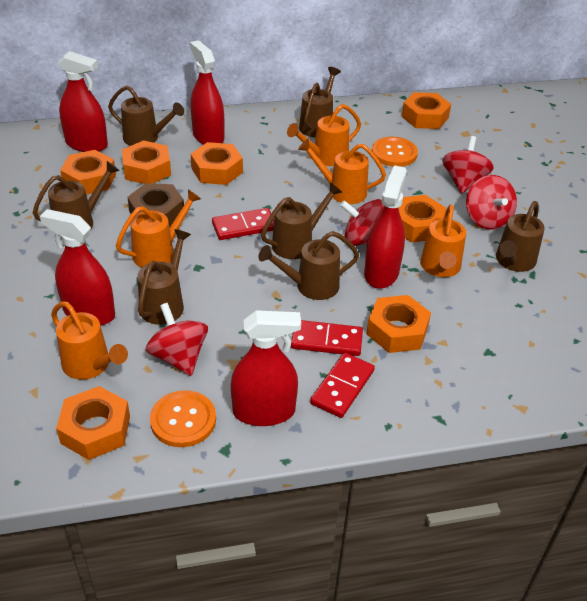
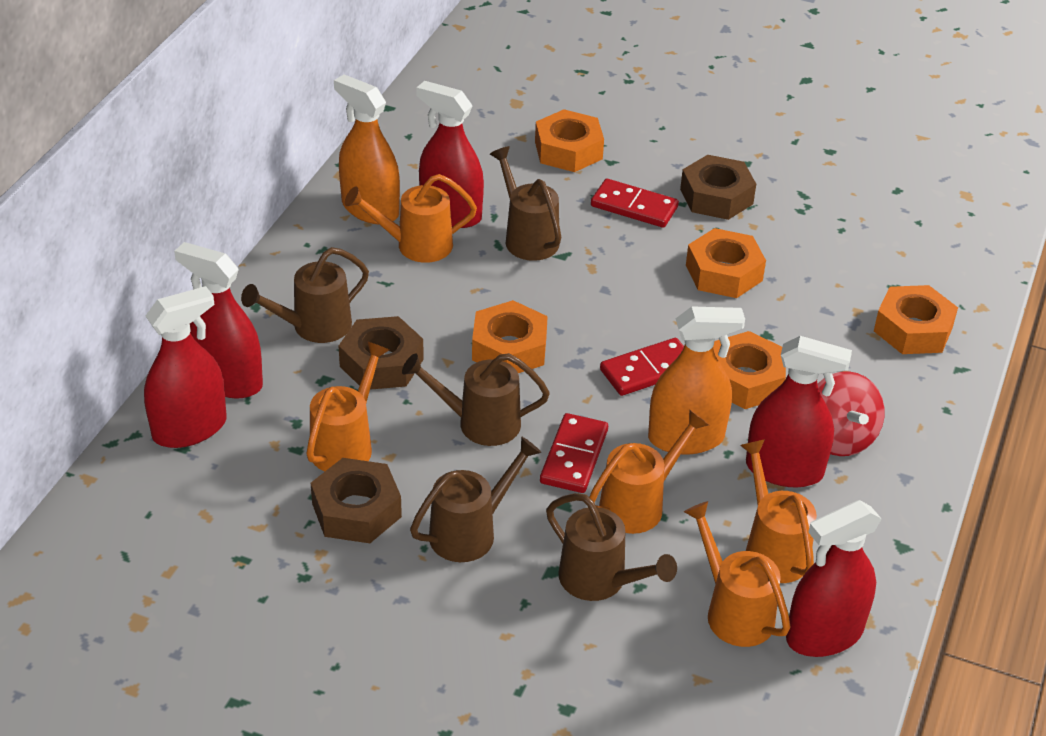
brown nut: [127,183,184,228] = 1 -> [311,458,402,543] [339,316,424,390] [680,155,756,220] = 3
brown watering can: [33,161,120,228] [108,85,184,146] [137,229,191,325] [258,231,359,300] [261,182,342,259] [299,67,341,137] [496,201,545,272] = 7 -> [241,247,369,343] [402,353,550,446] [410,436,541,562] [490,146,561,261] [546,493,677,601] = 5
orange button: [150,390,216,447] [372,137,418,167] = 2 -> none = 0
orange nut: [56,386,130,460] [60,150,116,195] [122,140,171,184] [191,142,243,185] [366,295,431,353] [398,195,446,243] [402,92,451,129] = 7 -> [472,300,548,373] [535,109,604,172] [686,228,766,298] [713,331,786,409] [874,285,958,354] = 5
orange spray bottle: none = 0 -> [334,74,400,224] [648,306,745,455] = 2
red spinning top: [146,303,208,376] [340,199,384,246] [442,136,494,194] [466,175,517,229] = 4 -> [817,371,885,456] = 1

